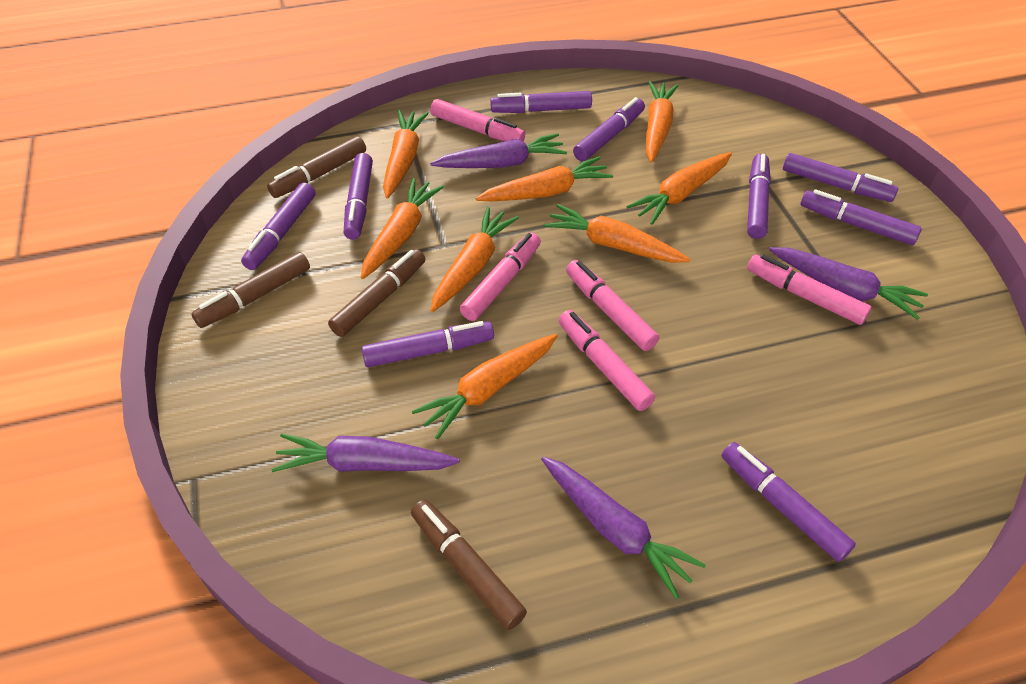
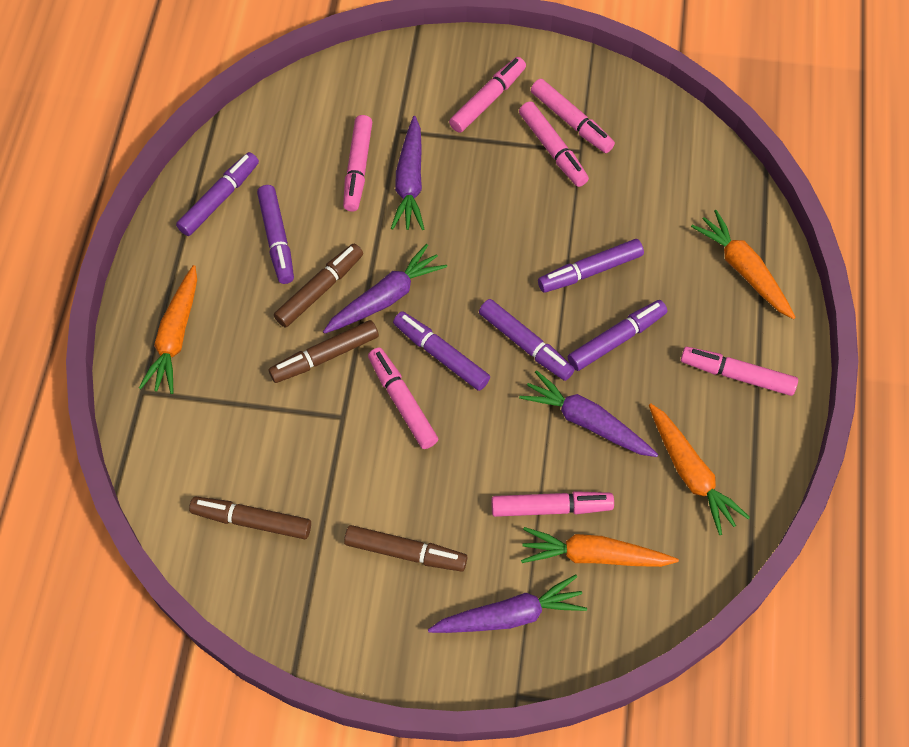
orange carrot: [361,178,444,279] [383,110,429,199] [412,334,558,439] [430,207,519,312] [476,156,613,201] [544,204,690,263] [626,152,732,225] [646,81,679,163] = 8 -> [139,265,197,394] [521,527,679,567] [649,403,750,535] [691,210,796,319] = 4
pink marker: [430,99,525,141] [460,232,541,321] [559,310,655,411] [566,260,659,351] [747,255,871,325] = 5 -> [343,115,372,211] [368,347,438,449] [449,57,526,133] [491,491,614,517] [519,101,589,187] [531,79,615,153] [681,347,798,396] = 7
purple marker: [241,183,315,270] [343,153,373,240] [362,321,494,367] [490,91,592,113] [573,97,645,161] [722,442,856,562] [747,154,771,239] [783,153,898,202] [800,189,922,245] = 9 -> [176,152,259,236] [257,185,294,284] [393,311,490,391] [479,299,575,381] [538,239,644,293] [568,300,667,371] = 6

